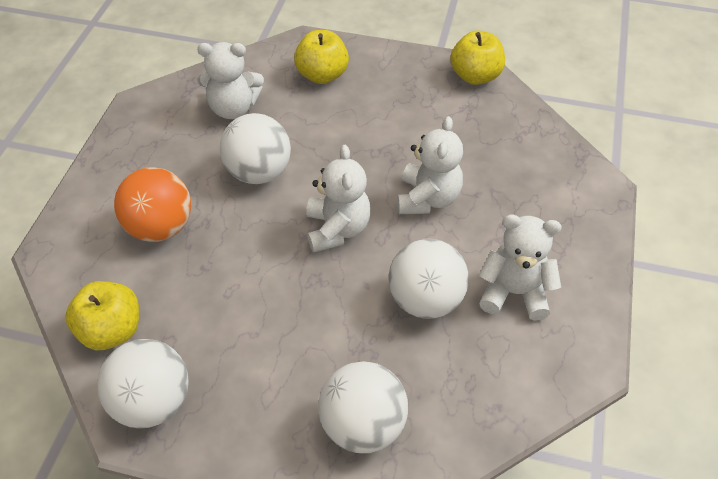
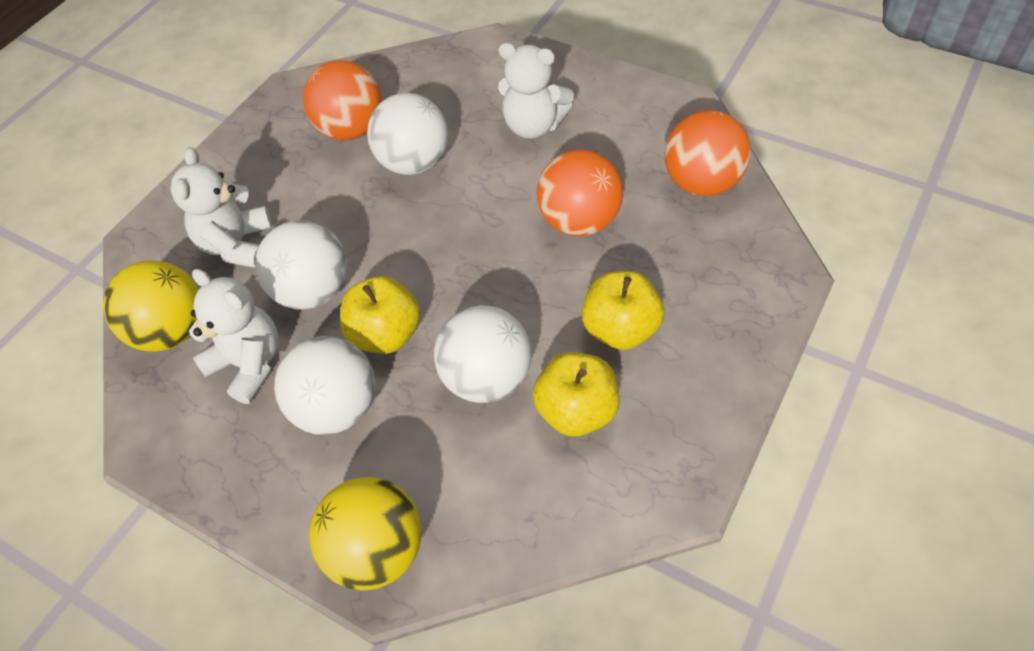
orange ball: [114,167,191,242] = 1 -> [303,60,382,140] [537,149,623,236] [664,110,750,196] = 3
white teddy bear: [197,42,264,119] [306,145,371,253] [397,116,463,214] [479,215,562,321] = 4 -> [171,147,272,268] [189,269,279,404] [497,43,574,139] = 3
yellow ball: none = 0 -> [103,260,199,352] [309,477,421,591] = 2

